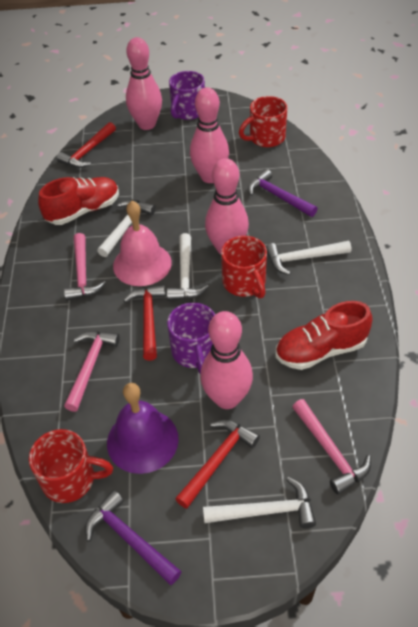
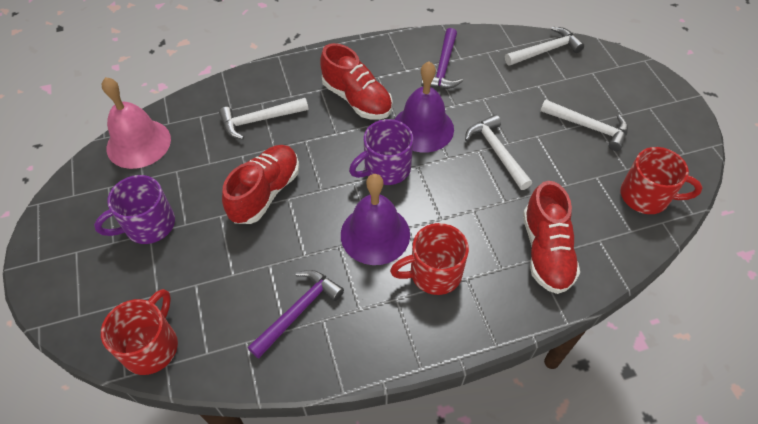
pink bowling pin: [126,37,162,130] [190,87,229,183] [200,311,253,409] [205,158,249,255] = 4 -> none = 0
pink hammer: [64,233,106,300] [64,331,120,412] [292,399,371,494] = 3 -> none = 0
purple bell: [107,383,179,474] = 1 -> [341,174,410,265] [394,62,454,153] = 2
red hammer: [56,122,116,168] [123,285,166,361] [175,420,260,509] = 3 -> none = 0
red shoe: [38,177,119,225] [276,301,372,370] = 2 -> [222,145,299,224] [320,43,393,120] [523,181,580,294] = 3

